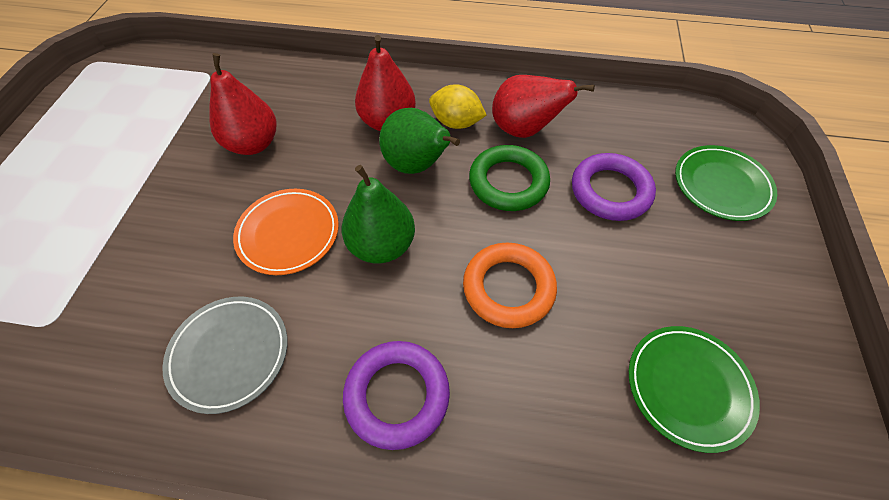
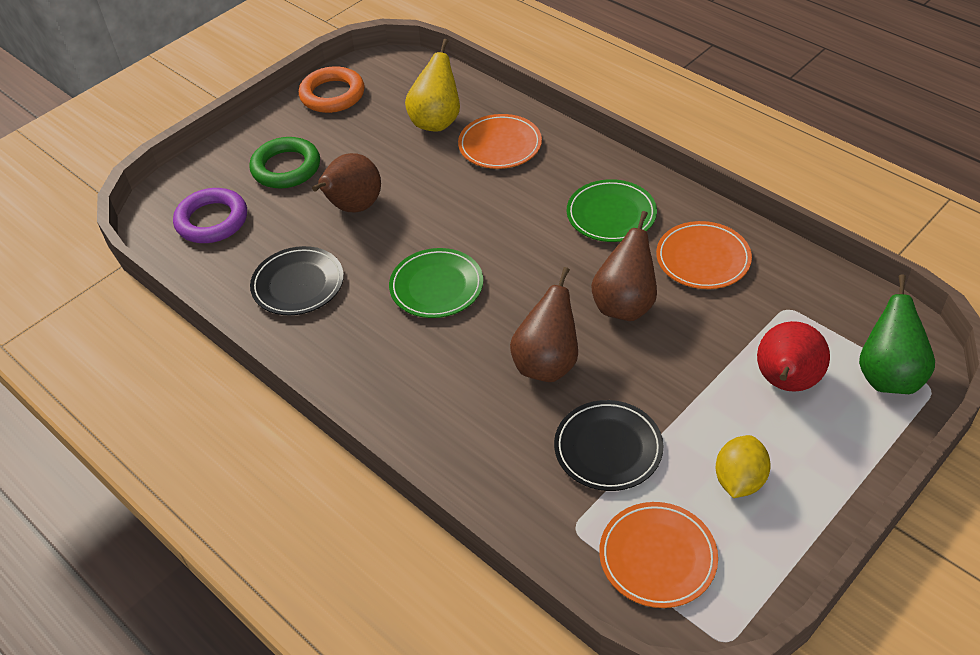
black plate: none = 0 -> [250,246,344,315] [554,400,663,491] = 2
brown pear: none = 0 -> [312,153,381,212] [510,267,578,382] [591,211,657,321] = 3
green pear: [342,165,415,263] [379,108,460,174] = 2 -> [859,274,935,394] = 1
grey plate: [162,297,287,414] = 1 -> none = 0
orange plate: [233,189,339,275] = 1 -> [458,114,542,169] [599,502,718,608] [656,221,752,289] = 3
purple ring: [343,341,450,450] [572,153,656,221] = 2 -> [173,188,247,243] = 1
red pear: [210,53,277,155] [355,35,416,131] [492,75,595,138] = 3 -> [757,321,830,392] = 1
yellow pear: none = 0 -> [405,39,460,132] = 1

